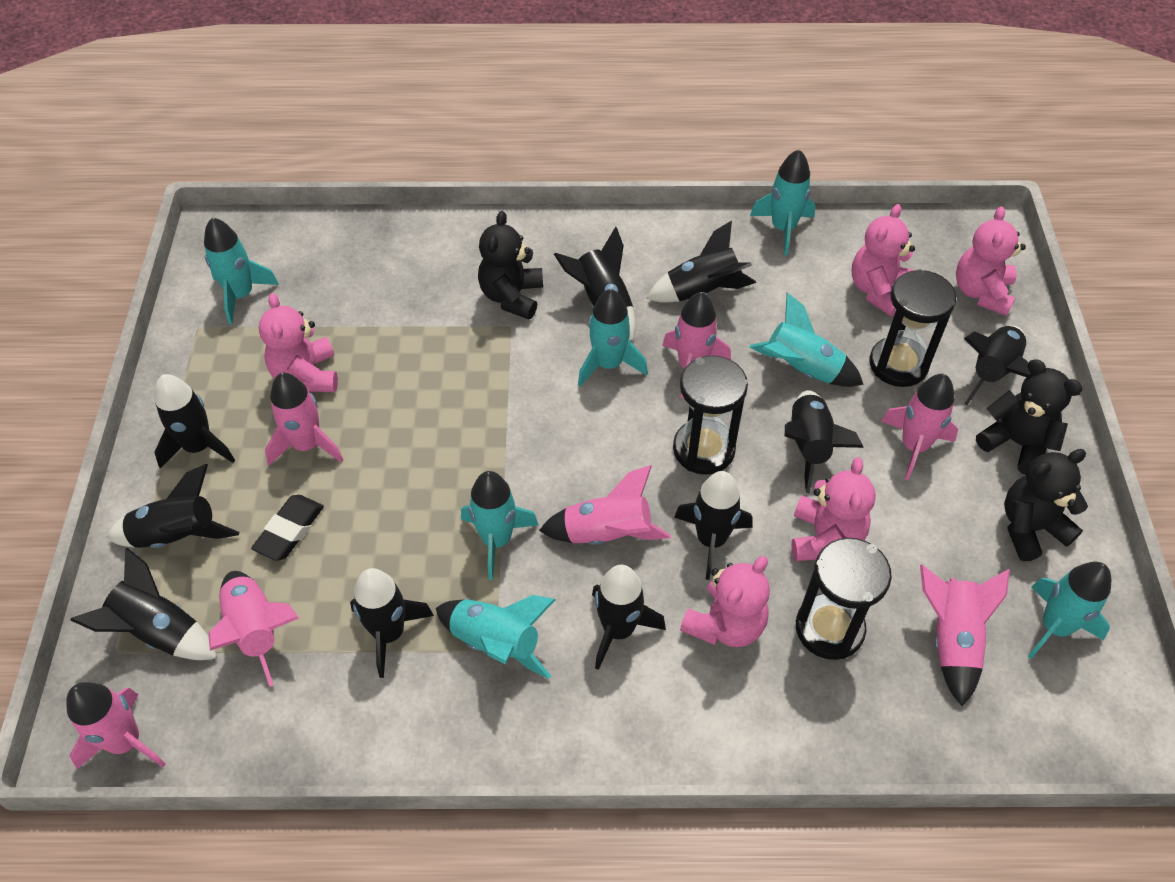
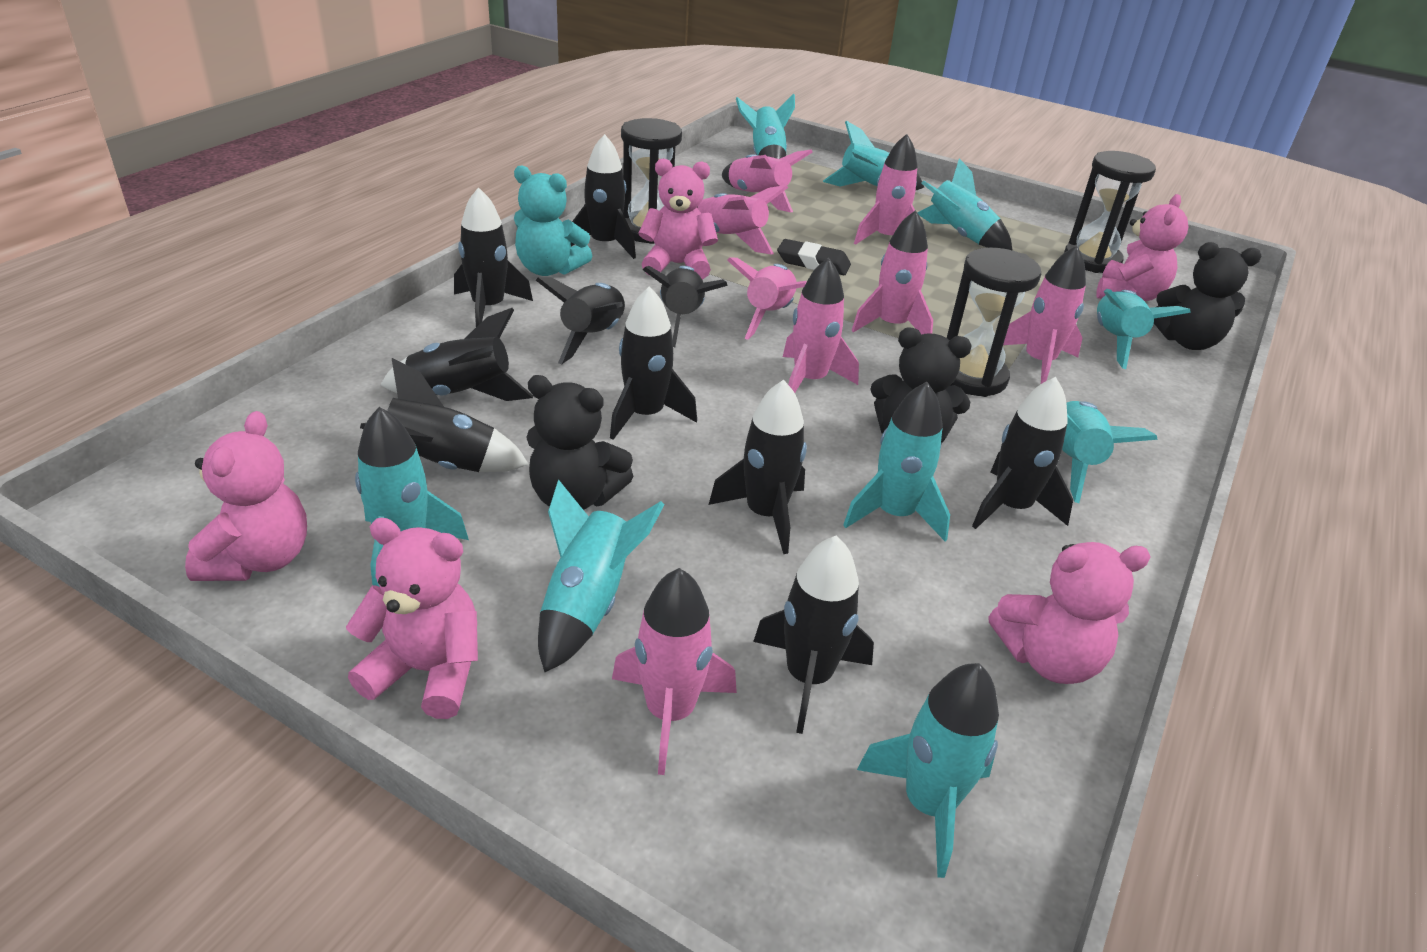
pink rocket: [66,682,166,769] [208,571,299,687] [265,373,343,465] [539,465,671,545] [662,292,731,399] [881,374,958,480] [920,565,1010,706] = 7 -> [612,568,737,775] [697,185,788,255] [722,149,812,212] [727,257,807,340] [783,257,859,393] [852,210,933,335] [854,134,917,245] [1003,245,1086,384] = 8
turquoise rocket: [204,217,279,325] [436,595,556,679] [461,471,538,580] [578,289,648,386] [749,293,864,387] [750,150,816,255] [1027,562,1111,659] = 7 -> [355,407,469,587] [538,480,665,672] [736,94,795,159] [823,121,924,190] [843,382,950,541] [857,663,999,878] [917,158,1013,251] [1062,401,1158,503] [1097,289,1191,369] = 9
turquoise teddy bear: none = 0 -> [514,165,592,276] = 1

